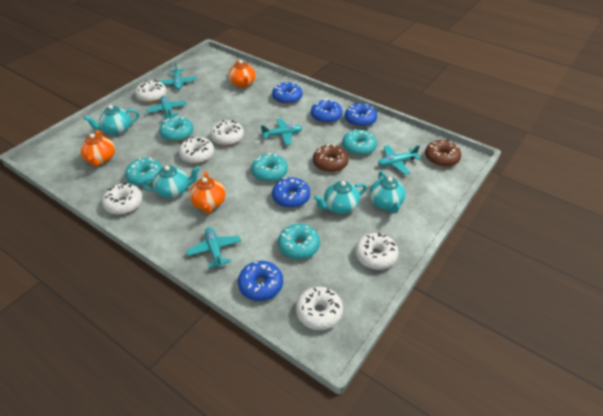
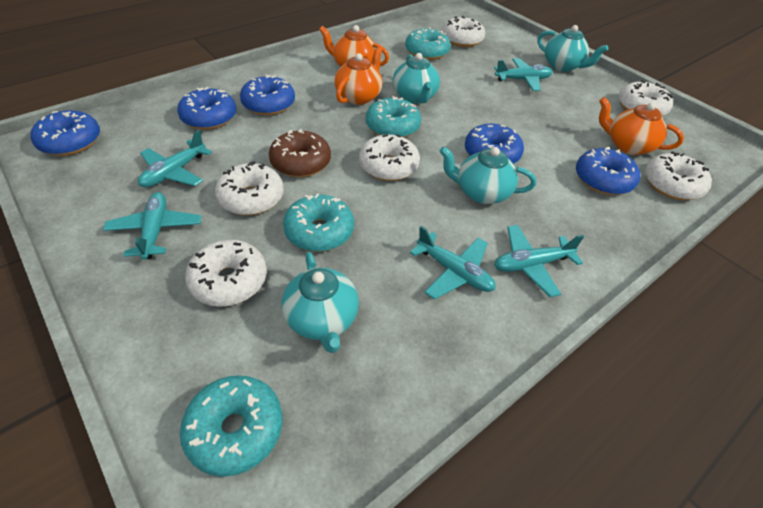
brown donut: [313,144,349,172] [425,140,461,167] = 2 -> [269,129,331,177] = 1
turquoise donut: [125,157,163,186] [159,116,193,142] [251,153,288,182] [278,224,320,259] [342,129,377,156] = 5 -> [180,375,282,477] [283,193,354,252] [366,96,421,138] [405,27,451,60] = 4

